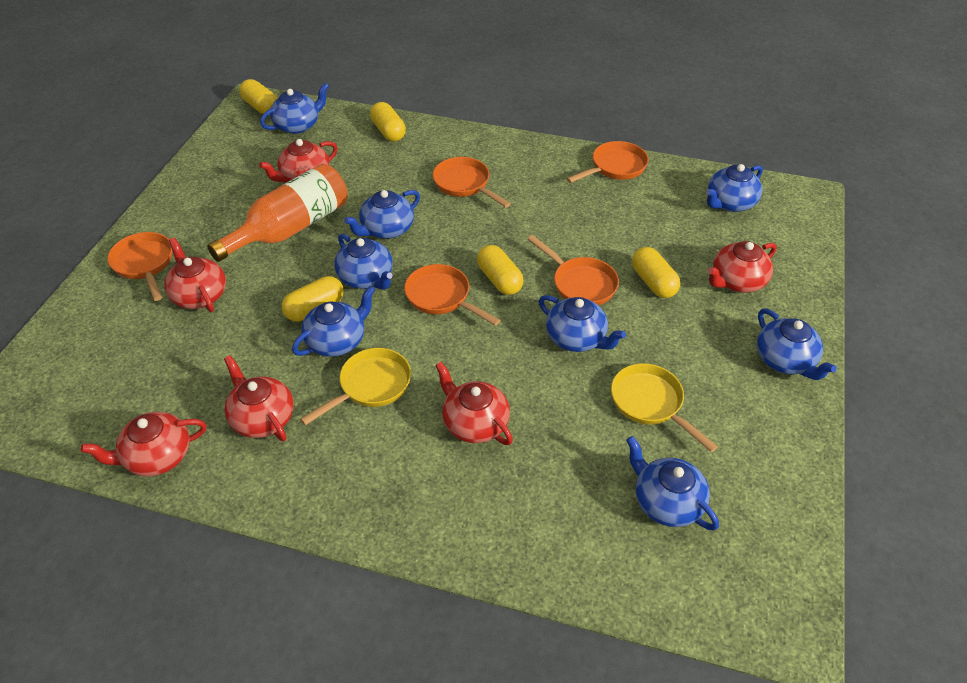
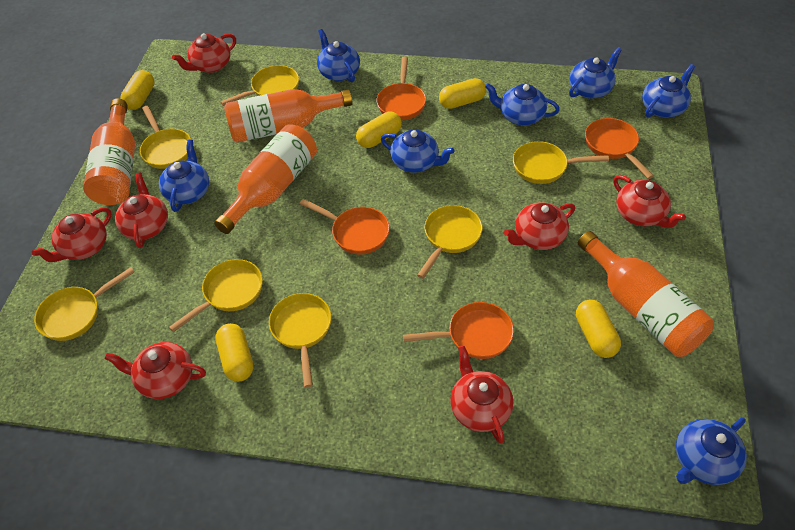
blue teapot: [260,83,329,134] [292,286,375,357] [334,234,393,290] [344,190,420,239] [539,295,626,352] [626,436,719,531] [706,164,763,212] [757,309,837,380] = 8 -> [159,140,209,212] [317,29,360,82] [381,129,454,173] [485,83,560,125] [569,47,622,99] [642,64,695,118] [676,417,747,485] = 7
orange bottle: [207,164,348,262] = 1 -> [83,98,135,205] [214,124,317,234] [224,89,353,142] [578,231,714,357] = 4
orange pan: [107,232,172,301] [404,264,500,326] [433,157,511,208] [527,235,619,305] [566,141,648,183] = 5 -> [300,199,390,254] [376,57,426,120] [403,302,514,359] [585,118,654,179] = 4
red teapot: [81,412,207,476] [164,238,226,312] [224,355,294,441] [259,139,338,182] [435,362,513,445] [708,241,777,293] = 6 -> [32,207,112,262] [104,342,206,399] [115,173,168,248] [172,33,236,73] [450,346,513,444] [504,202,575,250] [613,175,686,228] = 7
yellow pan: [300,348,411,425] [611,363,718,452] = 2 -> [34,267,135,341] [140,106,191,169] [169,259,263,332] [220,65,299,106] [269,293,331,388] [417,205,483,279] [513,141,609,184] = 7

